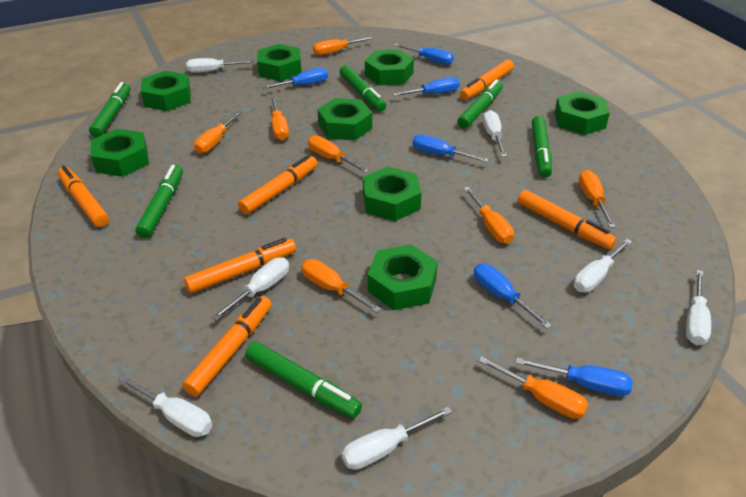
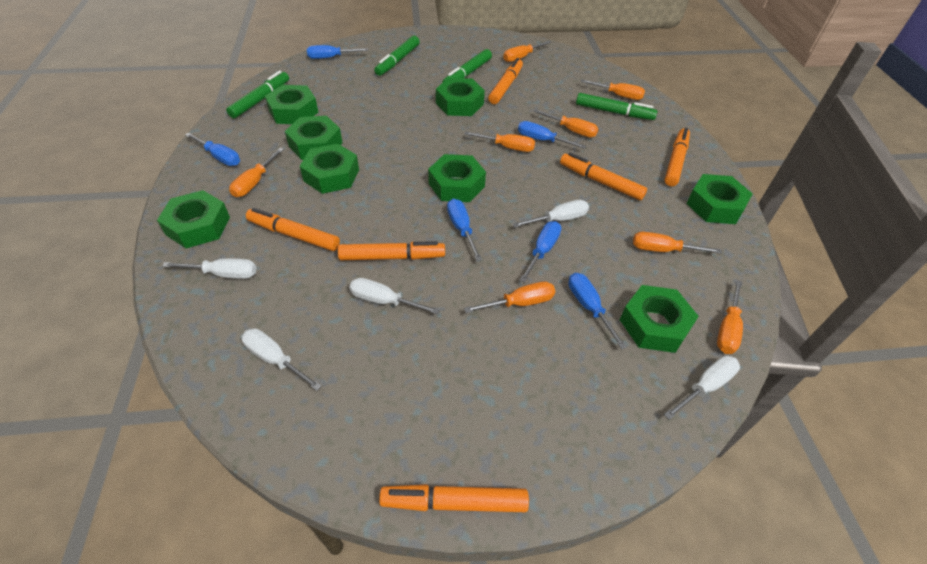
green marker: [89,82,131,137] [135,165,183,238] [245,341,362,419] [340,65,386,112] [457,79,503,129] [531,116,552,178] = 6 -> [226,71,289,119] [374,36,420,76] [442,49,492,83] [576,93,658,120] = 4
white screwdriver: [118,375,212,437] [186,58,254,73] [212,257,289,321] [342,407,452,470] [483,110,507,157] [574,239,632,293] [686,270,711,345] = 7 -> [162,258,256,279] [241,328,322,391] [349,278,440,315] [512,200,589,228] [664,356,740,420] = 5

